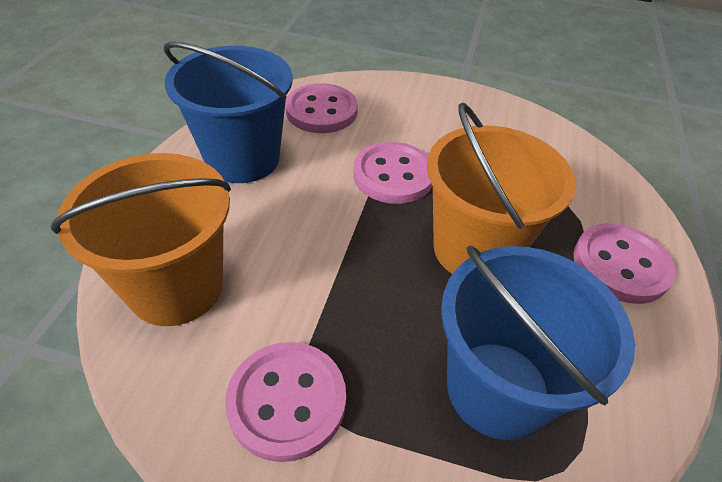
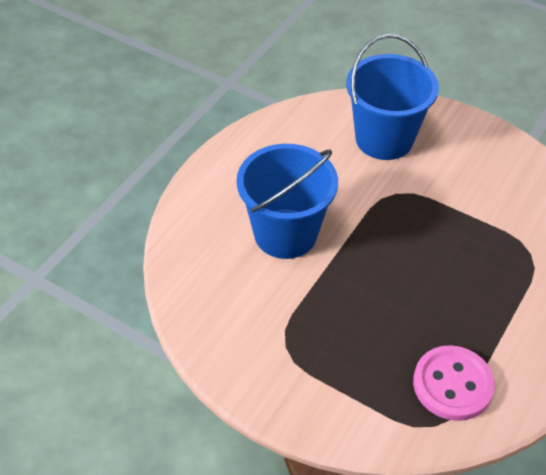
orange bucket: [50,153,231,326] [427,103,576,274] = 2 -> none = 0
pink button: [225,342,346,462] [285,83,358,133] [353,142,432,204] [573,223,676,304] = 4 -> [413,345,495,421] = 1

